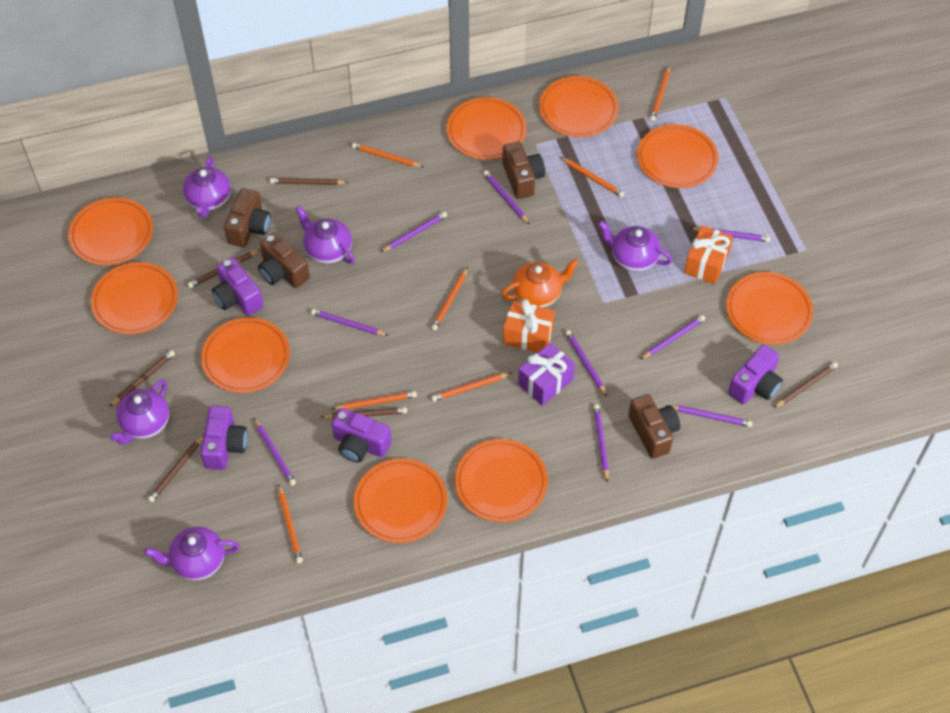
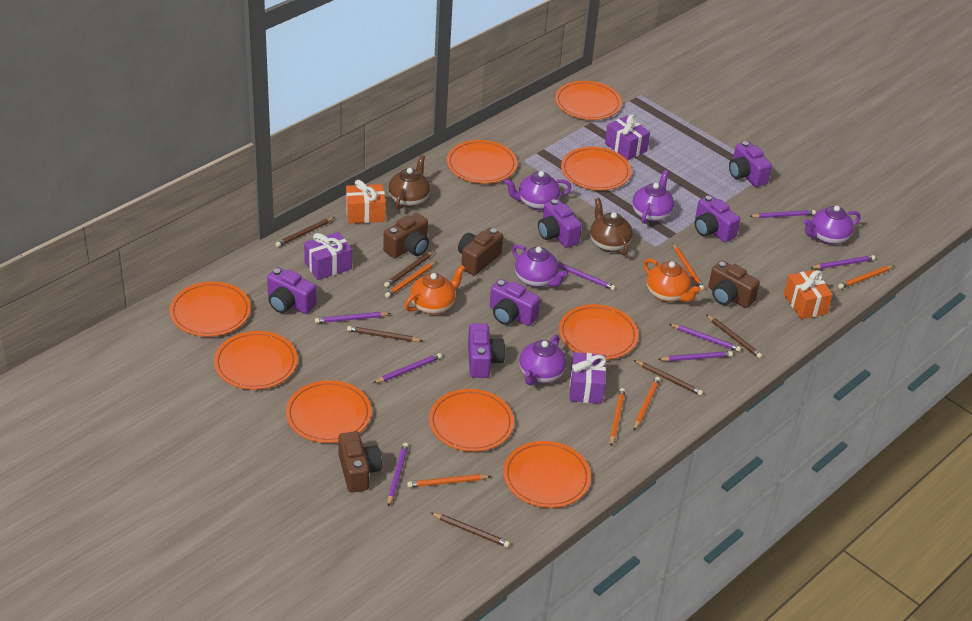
brown teapot: none = 0 -> [388,155,430,209] [590,198,633,255] = 2
orange pencil: [278,485,303,563] [332,391,417,410] [352,143,423,167] [431,267,468,331] [431,373,511,402] [560,157,624,197] [650,65,670,121] = 7 -> [385,261,437,298] [407,474,491,488] [610,388,625,446] [634,377,660,430] [673,243,705,290] [838,265,895,289] = 6
orange teapot: [501,259,579,308] = 1 -> [404,265,465,314] [643,258,701,302] = 2
purple camera: [200,406,247,470] [212,257,263,316] [332,408,392,462] [728,345,783,404] = 4 -> [267,267,316,314] [468,323,505,378] [490,279,540,326] [538,199,582,248] [694,195,740,242] [729,141,772,187] = 6
purple gift: [518,343,575,406] = 1 -> [304,232,352,280] [570,352,606,404] [605,114,650,160] = 3
purple pencil: [254,418,296,486] [311,309,389,336] [381,212,447,252] [483,171,530,225] [565,330,607,397] [594,404,609,482] [641,315,705,359] [667,405,753,427] [690,227,771,242] = 9 -> [315,312,391,323] [373,353,442,383] [388,443,409,506] [558,262,616,290] [658,351,733,361] [669,324,741,352] [749,210,816,218] [811,255,875,269] = 8

